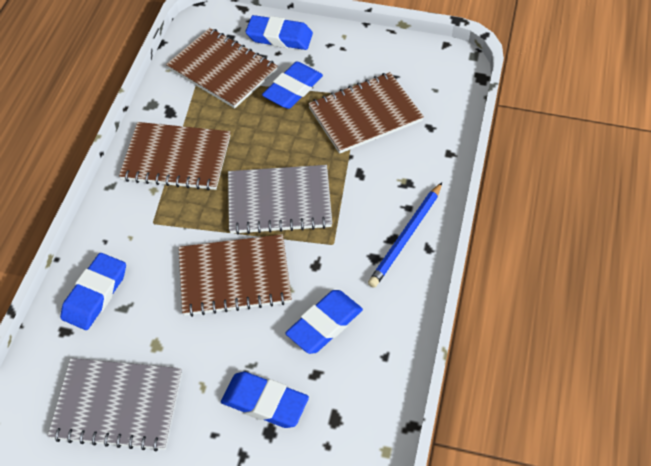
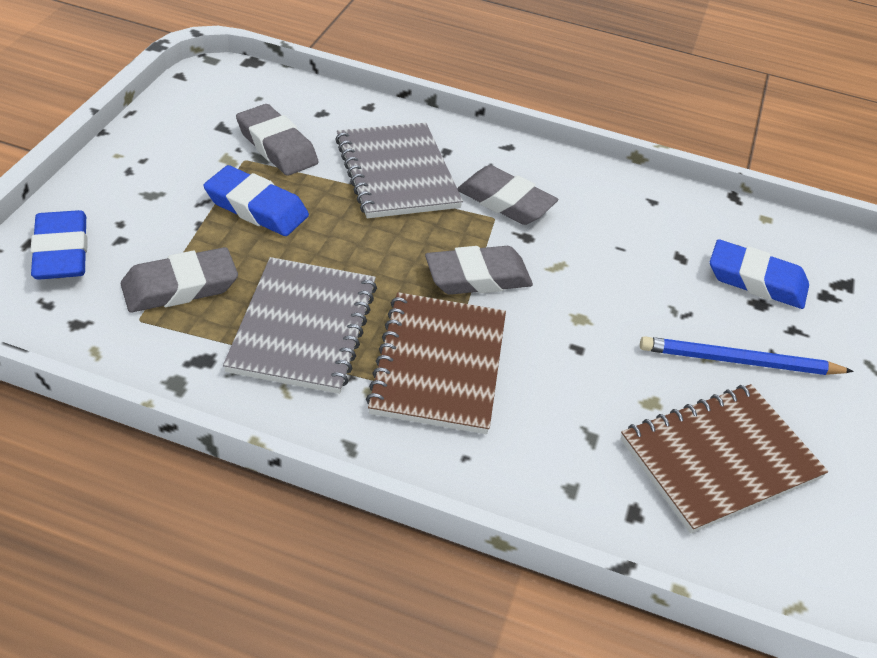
blue eraser: [60,253,126,330] [221,372,309,428] [245,15,313,50] [262,61,323,109] [285,290,363,354] = 5 -> [30,210,88,280] [203,165,309,236] [710,239,809,309] = 3
brown notebook: [119,122,230,191] [166,28,277,108] [178,234,292,317] [308,72,424,154] = 4 -> [366,292,506,434] [621,384,828,533] = 2
grey eraser: none = 0 -> [121,247,238,313] [236,104,318,176] [425,246,533,295] [457,165,558,225] = 4

